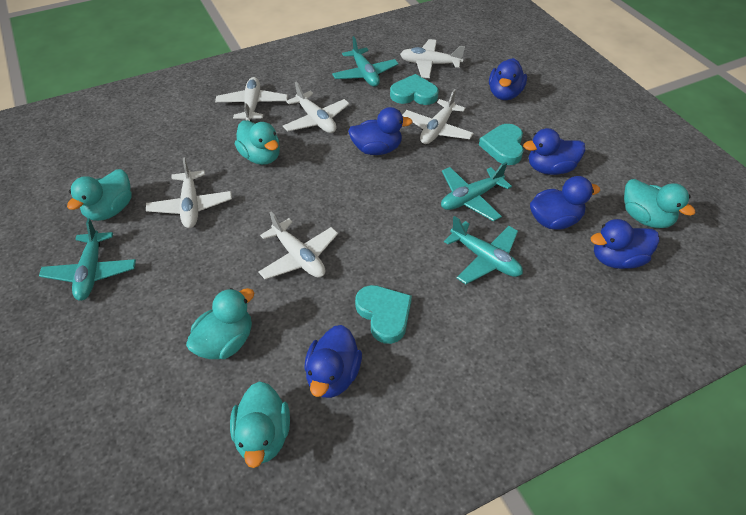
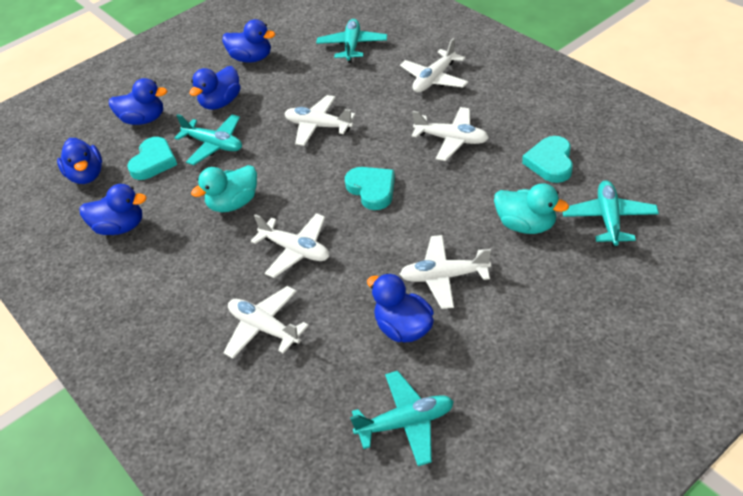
turquoise duck: [67,169,132,221] [186,288,254,359] [230,381,290,468] [235,120,280,165] [624,179,695,228] = 5 -> [191,165,257,212] [494,183,569,234] = 2

